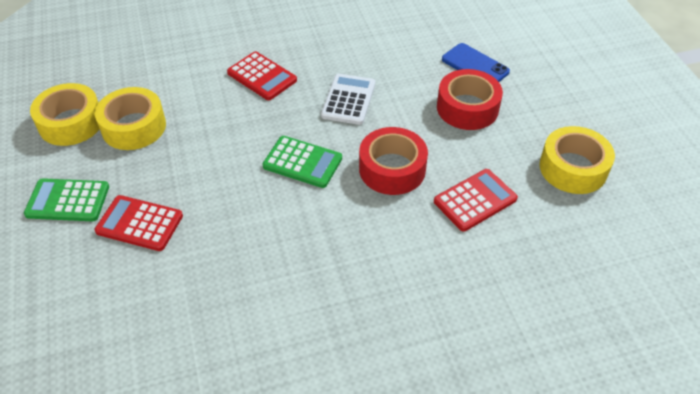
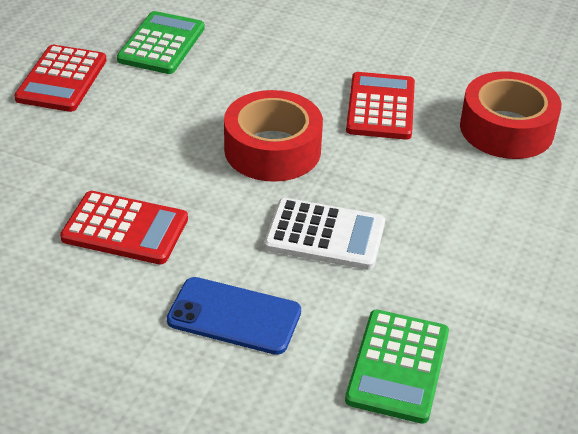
yellow tape: [30,83,99,146] [95,87,166,150] [539,126,615,194] = 3 -> none = 0

